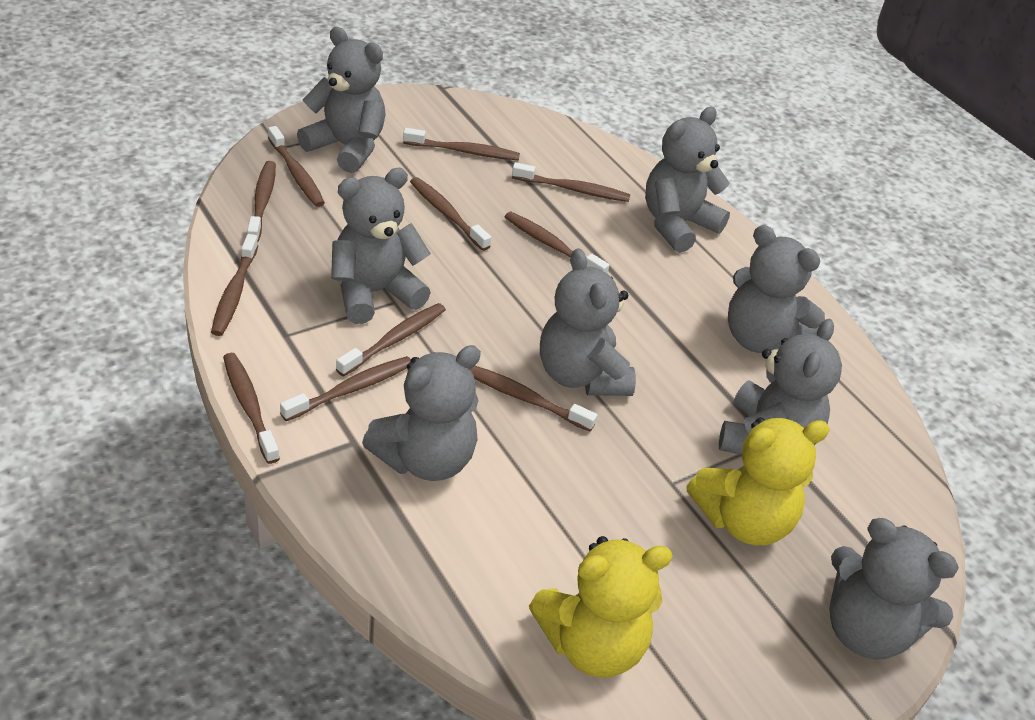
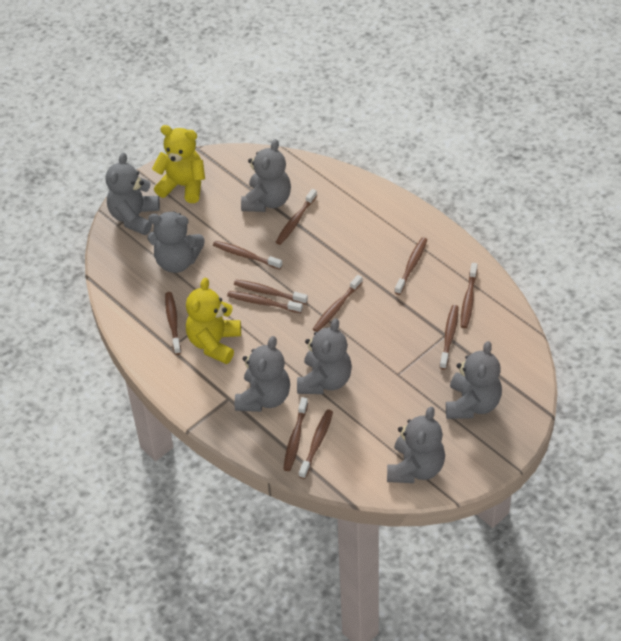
grey teddy bear: [297,27,386,173] [331,168,431,324] [362,345,481,481] [540,248,636,396] [645,107,730,253] [719,319,842,455] [728,225,825,353] [829,518,959,660] = 8 -> [106,153,160,235] [148,211,204,273] [235,336,290,412] [241,139,291,212] [297,318,352,394] [387,407,445,483] [446,341,502,419] = 7

